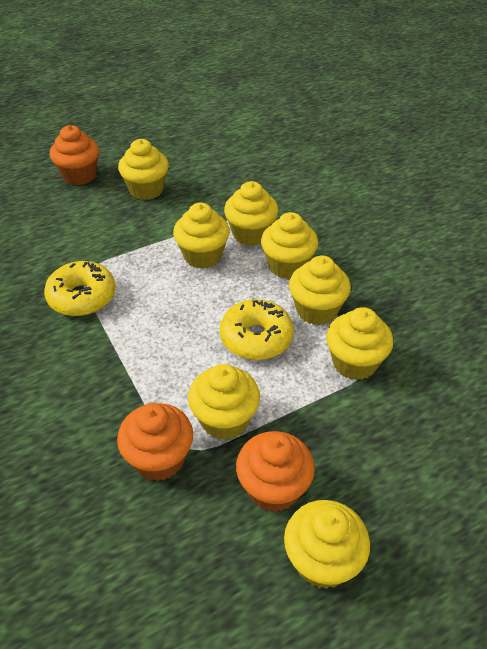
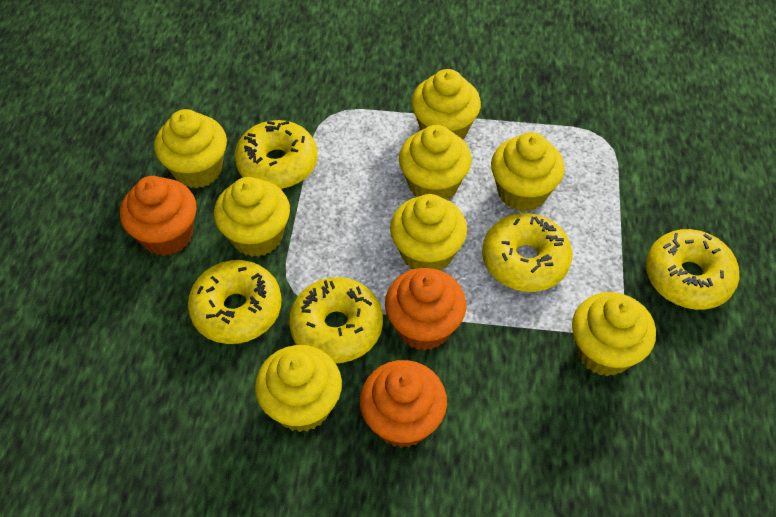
yellow donut: [44,261,116,316] [220,299,294,360] = 2 -> [188,260,281,344] [235,120,318,189] [289,277,383,363] [482,213,572,292] [646,229,739,310] = 5

